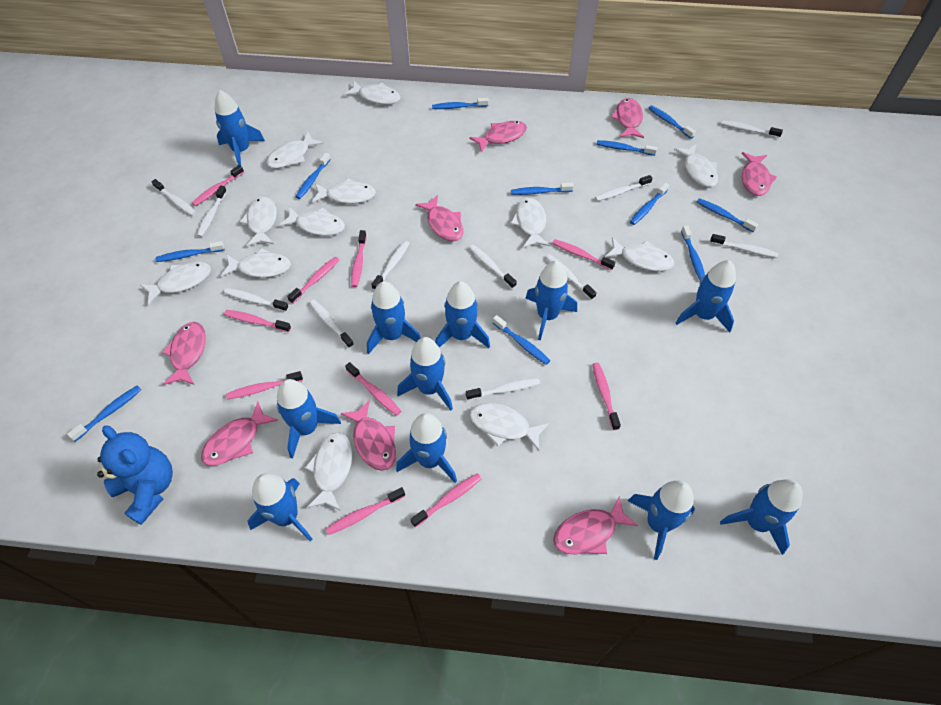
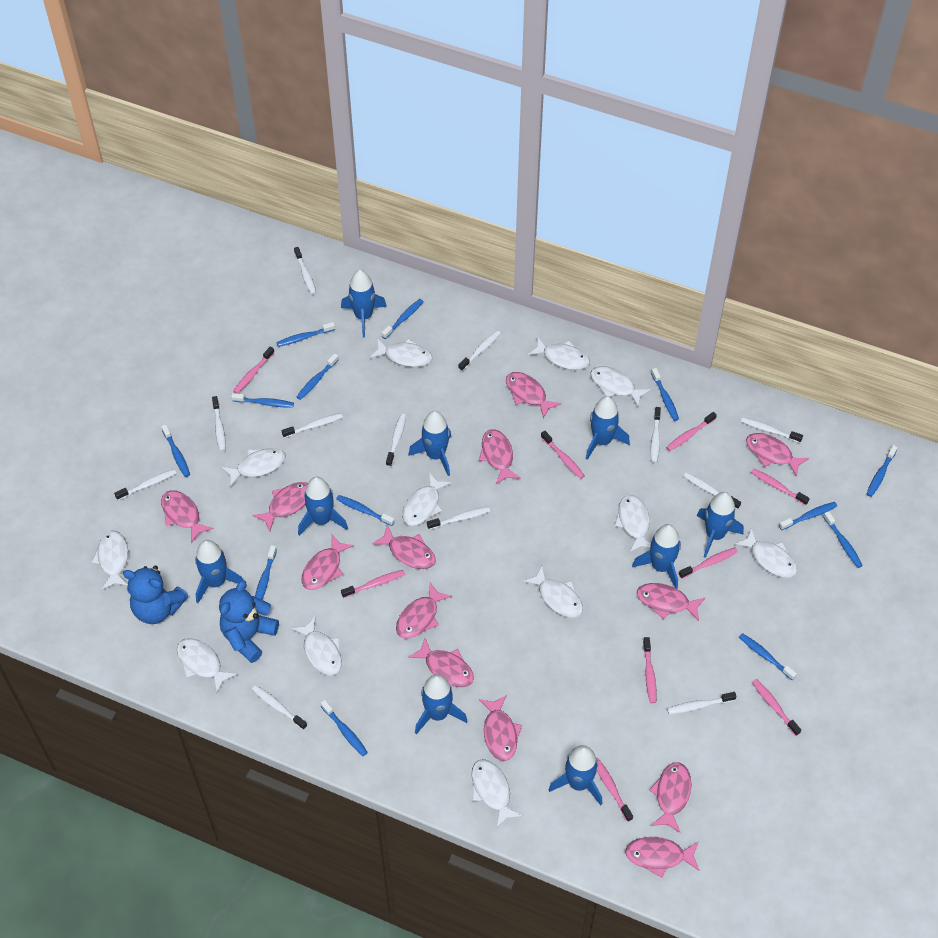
blue rocket: [215,90,265,166] [247,473,313,542] [277,379,341,459] [367,281,421,354] [396,413,457,483] [397,337,453,410] [435,281,490,348] [525,261,577,341] [628,480,695,560] [676,260,736,332] [720,479,803,555] = 11 -> [195,540,243,603] [298,477,348,536] [341,270,387,337] [408,411,451,476] [415,674,467,735] [549,745,603,805] [585,396,630,460] [632,524,681,589] [697,492,744,558] = 9
blue teddy bear: [97,426,173,525] = 1 -> [123,566,188,624] [219,580,279,663] = 2
blue toothbrush: [67,385,141,441] [156,241,225,262] [296,153,330,199] [432,98,489,109] [493,315,550,365] [511,183,574,195] [597,140,658,156] [630,183,669,225] [649,106,696,139] [681,225,705,281] [697,198,758,232] = 11 -> [161,424,190,477] [231,393,294,408] [255,545,277,600] [276,322,335,347] [297,353,339,400] [320,700,368,756] [336,495,395,526] [382,299,424,339] [651,368,679,421] [739,633,797,680] [779,502,837,530] [823,511,863,568] [867,445,898,497] = 13
pink fish: [162,322,206,385] [201,401,278,466] [341,400,396,471] [415,195,463,242] [469,121,527,153] [553,496,638,555] [611,98,644,138] [742,152,777,196] = 8 -> [161,490,214,543] [252,482,308,531] [301,534,354,590] [372,525,436,569] [396,583,452,639] [408,638,474,687] [479,429,521,484] [479,695,522,761] [506,372,561,419] [625,837,699,878] [637,583,705,621] [649,762,691,833] [746,433,809,477] = 13
pink toothbrush: [192,165,244,206] [224,310,291,332] [226,371,303,399] [287,257,339,304] [326,487,405,535] [345,362,401,416] [351,230,367,287] [410,473,482,527] [552,239,616,270] [592,363,621,430] = 10 -> [233,347,275,393] [341,570,405,598] [541,431,585,479] [597,758,633,822] [643,637,657,703] [666,412,717,451] [679,547,738,579] [751,469,810,506] [752,679,801,736] = 9
white toothbrush: [151,179,197,216] [197,185,227,237] [224,288,289,312] [310,300,354,348] [371,241,410,290] [466,378,540,400] [469,245,517,289] [546,254,597,300] [595,175,653,201] [710,234,778,258] [721,120,783,138] = 11 -> [114,469,176,500] [212,396,226,451] [252,685,307,730] [282,413,343,438] [294,247,316,295] [386,414,406,467] [427,507,490,530] [458,330,501,371] [650,407,661,463] [667,692,737,714] [684,472,741,509] [741,417,803,443] = 12

